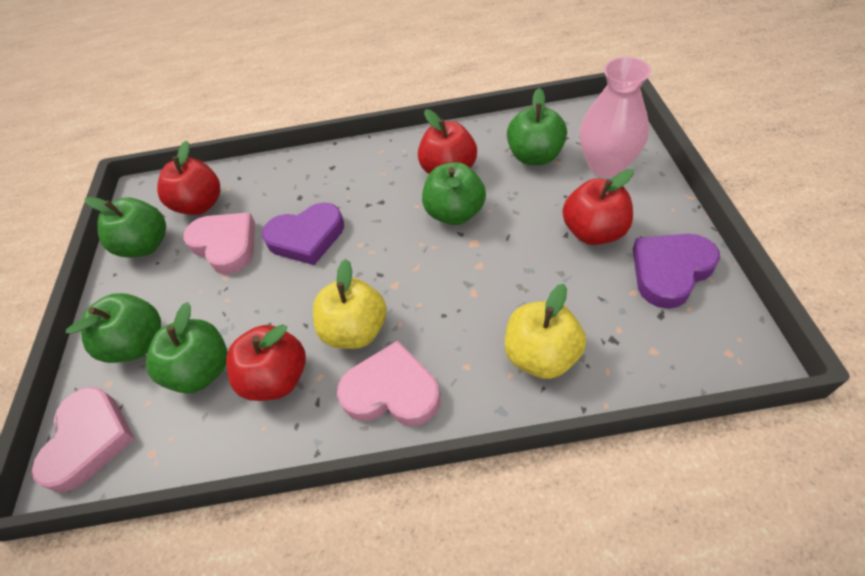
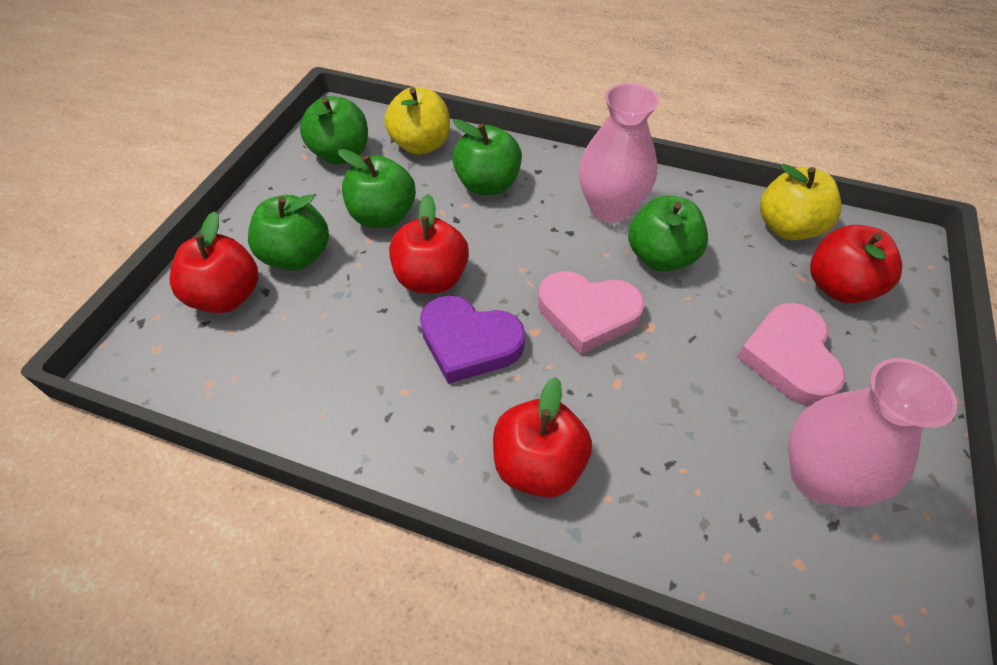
pink heart: [32,387,135,492] [183,212,255,274] [337,340,441,426] = 3 -> [538,271,645,354] [737,303,845,406] = 2
pink vase: [579,57,651,177] = 1 -> [579,83,659,223] [789,358,957,507] = 2
purple heart: [262,203,344,265] [633,234,720,309] = 2 -> [420,295,525,384] = 1

